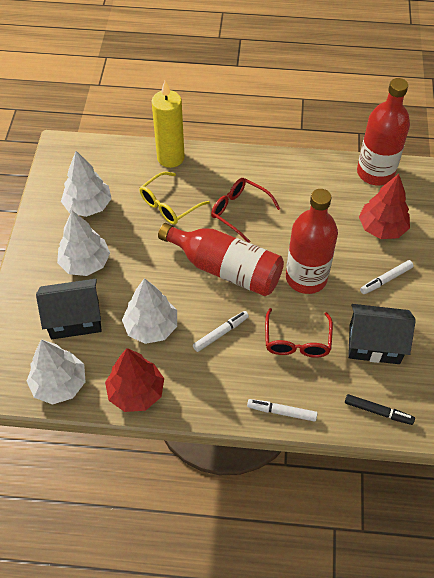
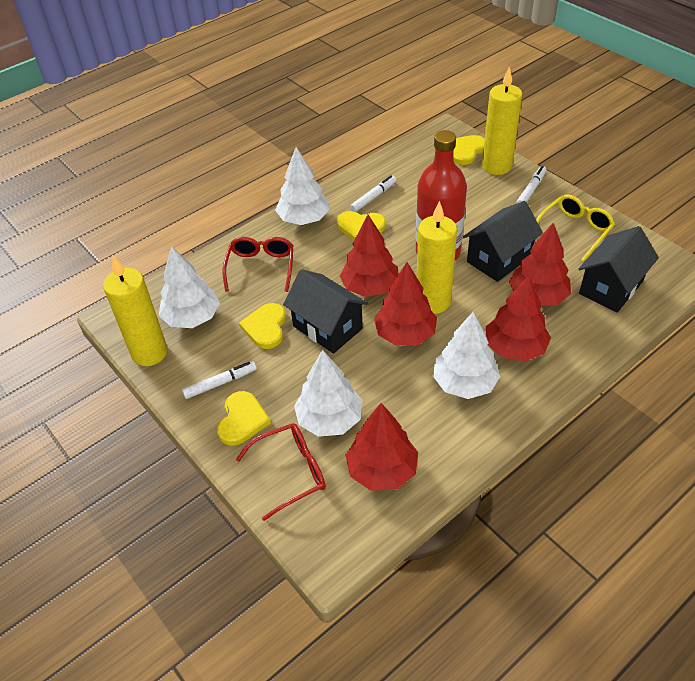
black house: [36,279,102,339] [348,304,416,364] = 2 -> [283,269,368,354] [463,201,543,282] [578,226,659,312] = 3
black marker: [345,394,415,425] = 1 -> none = 0
red bottle: [158,223,284,296] [286,189,338,294] [357,78,410,185] = 3 -> [416,130,467,260] = 1
red tree: [105,348,164,412] [359,174,410,239] = 2 -> [340,215,399,297] [346,403,418,491] [374,262,437,346] [486,276,551,362] [509,223,571,306] = 5
yellow candle: [152,80,185,168] = 1 -> [103,256,167,366] [417,201,457,314] [482,67,522,175] = 3
yellow heart: none = 0 -> [217,391,271,446] [239,303,286,349] [337,211,386,241] [453,135,485,165] = 4

